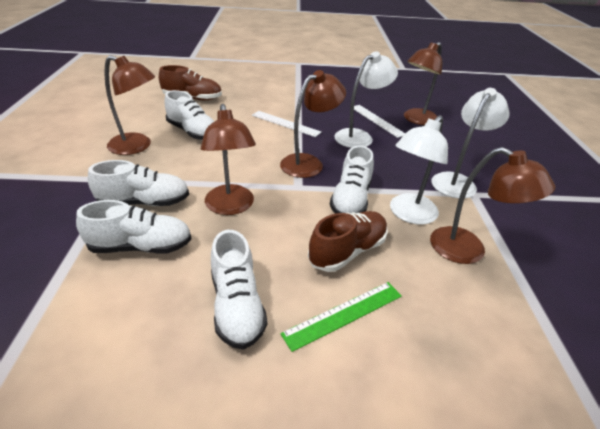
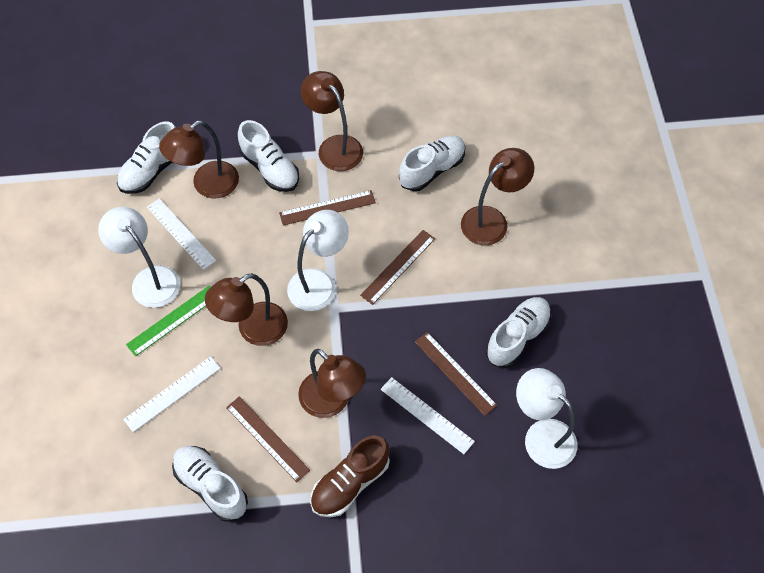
brown ruler: none = 0 -> [226,396,310,482] [279,190,376,226] [360,230,435,305] [415,332,497,416] = 4
brown shoe: [159,65,222,100] [308,211,388,272] = 2 -> [310,435,390,517] = 1
white ruler: [252,111,321,137] [354,105,406,138] = 2 -> [123,356,221,432] [147,198,216,270] [381,377,475,454] = 3

